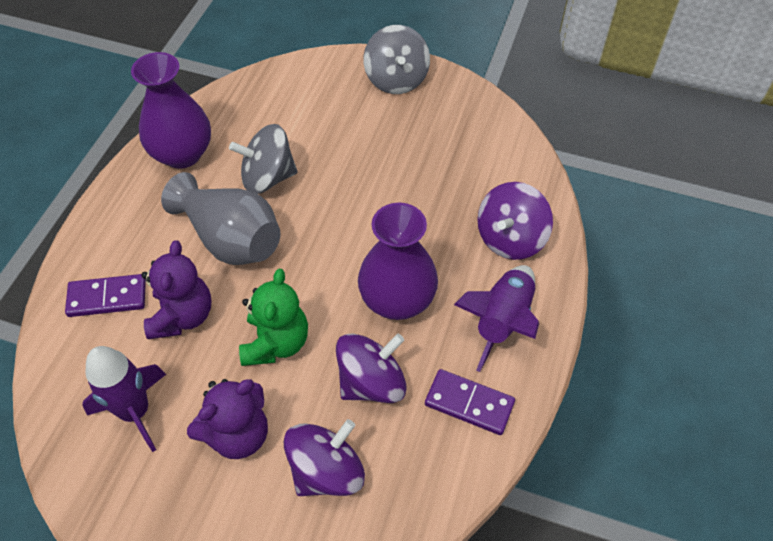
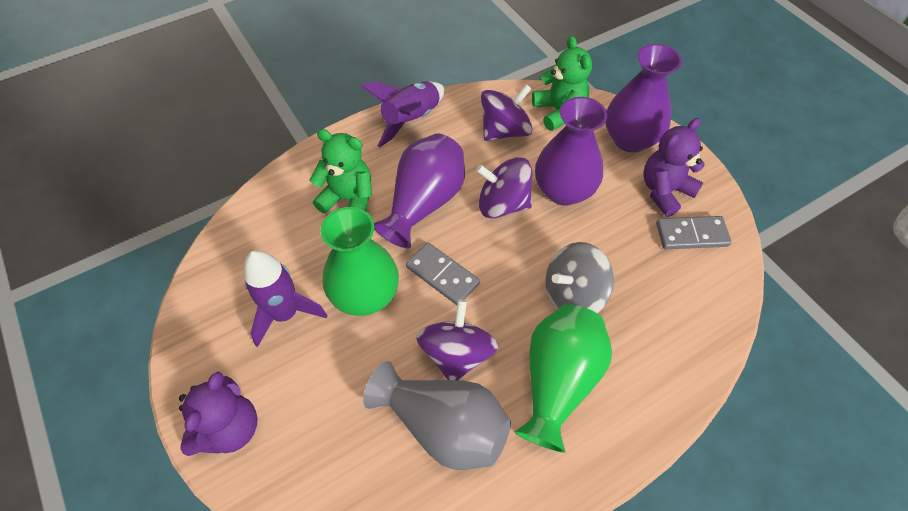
green teddy bear: [239,269,308,366] = 1 -> [310,129,372,213] [532,36,592,131] = 2
green vase: none = 0 -> [320,207,399,316] [514,304,612,453] = 2
grey domino: none = 0 -> [406,242,480,305] [656,216,732,249] = 2
grey spinning top: [229,124,298,194] [364,25,430,94] = 2 -> [546,242,614,313] = 1
purple domino: [65,274,146,317] [425,369,515,435] = 2 -> none = 0
purple vase: [131,52,211,169] [358,203,438,320] = 2 -> [374,133,465,248] [535,97,607,206] [605,44,682,152] = 3

